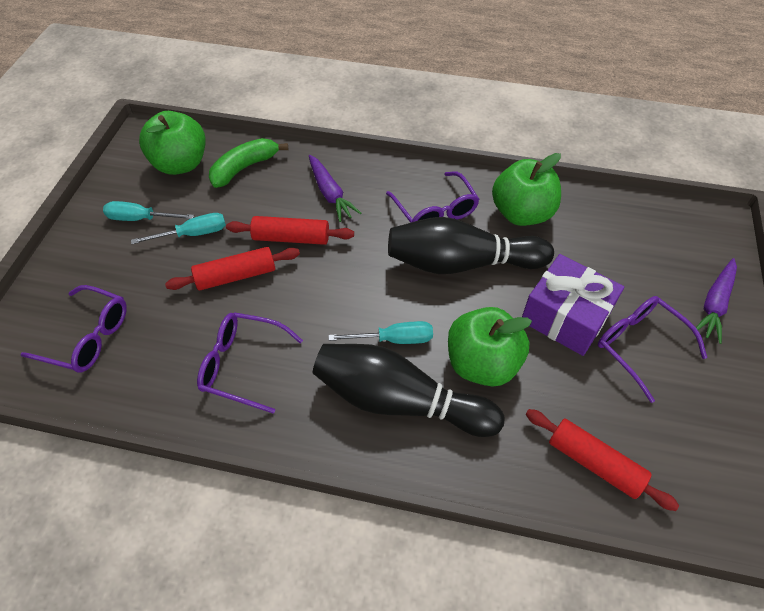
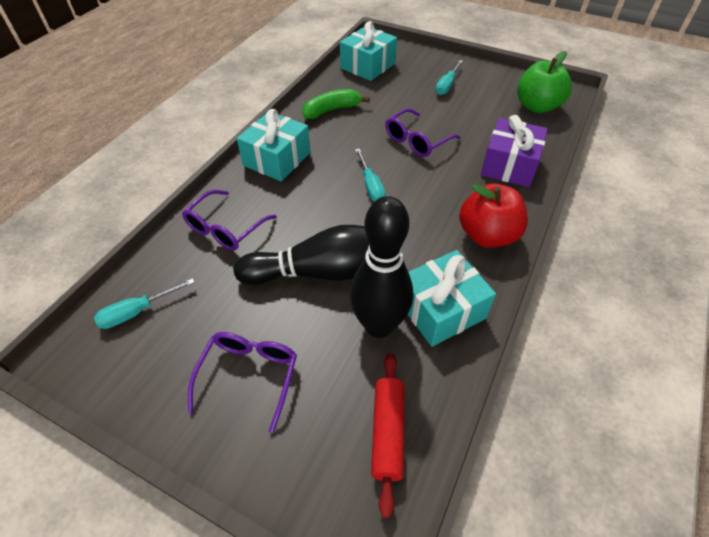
green apple: [139,111,205,175] [448,307,532,387] [492,153,561,226] = 3 -> [517,51,572,113] = 1
purple carrot: [309,155,361,222] [696,258,737,344] = 2 -> none = 0
purple glasses: [20,285,127,372] [197,312,303,414] [386,171,479,223] [598,296,707,403] = 4 -> [182,190,277,250] [188,332,297,433] [385,108,461,157] = 3
red apple: none = 0 -> [459,183,528,248] = 1
red rolling pin: [165,247,300,290] [226,216,354,245] [526,409,679,511] = 3 -> [371,353,405,518] = 1
turquoise gift: none = 0 -> [237,109,310,181] [340,21,397,81] [408,250,496,347] = 3

